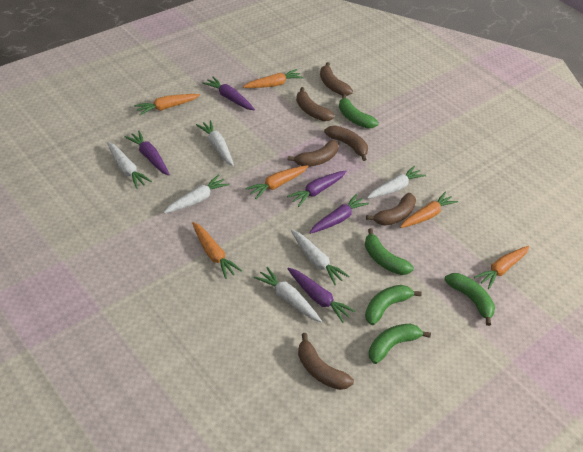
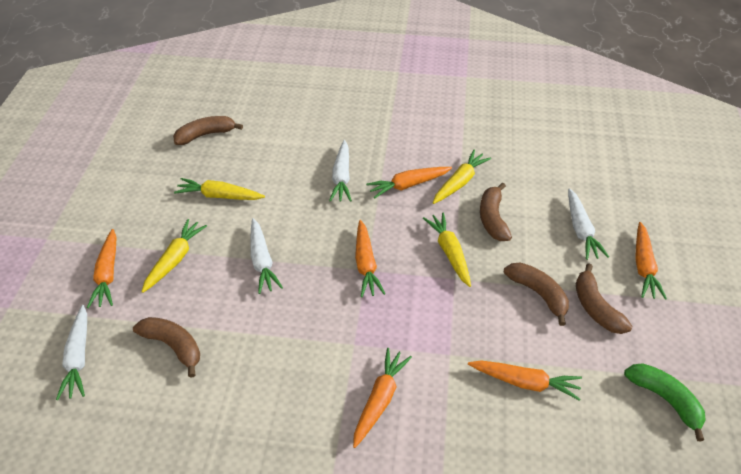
brown banana: [288,140,339,167] [296,87,335,121] [298,333,354,390] [320,62,353,96] [324,125,368,161] [366,193,416,226] = 6 -> [133,317,200,378] [173,116,243,145] [480,182,512,241] [504,263,569,326] [576,263,632,334] = 5
green banana: [339,94,379,128] [365,228,414,275] [365,285,422,325] [369,324,431,364] [445,273,495,326] = 5 -> [624,363,706,441] = 1
purple carrot: [125,131,170,176] [202,77,255,111] [287,170,346,207] [287,268,355,323] [309,194,369,234] = 5 -> none = 0
white carrot: [107,142,152,189] [163,175,230,213] [196,120,234,166] [254,267,322,322] [291,230,349,285] [367,166,426,198] = 6 -> [56,305,87,400] [250,218,283,294] [329,140,352,202] [568,188,609,260] = 4
yellow carrot: none = 0 -> [142,219,207,293] [174,178,265,200] [423,212,471,287] [433,150,491,204] = 4

